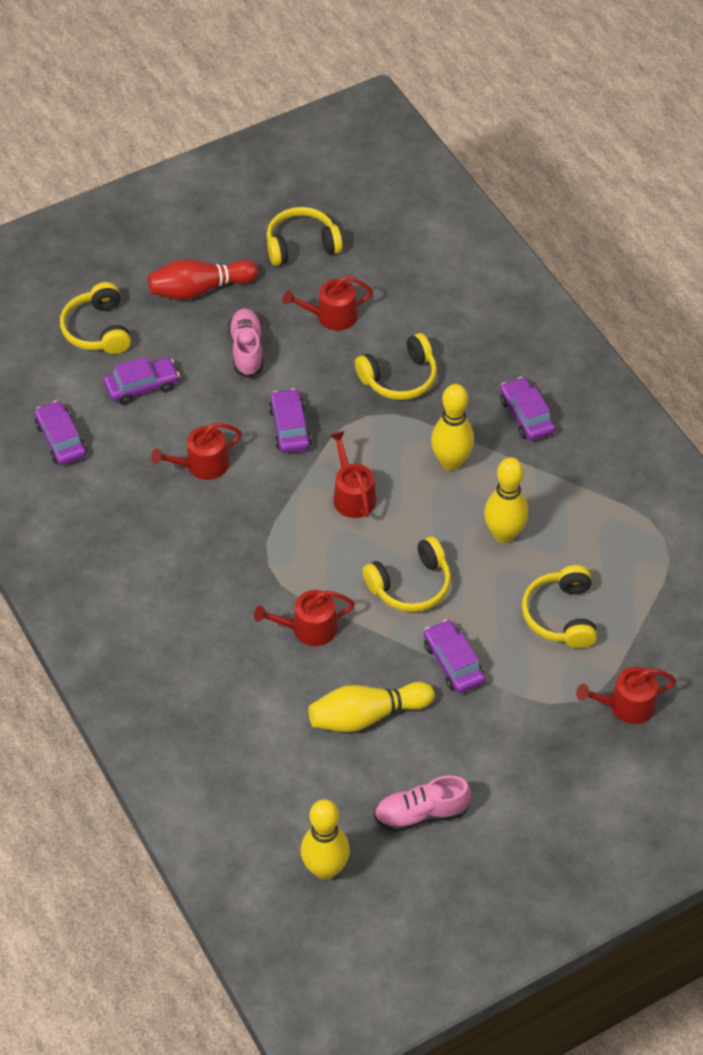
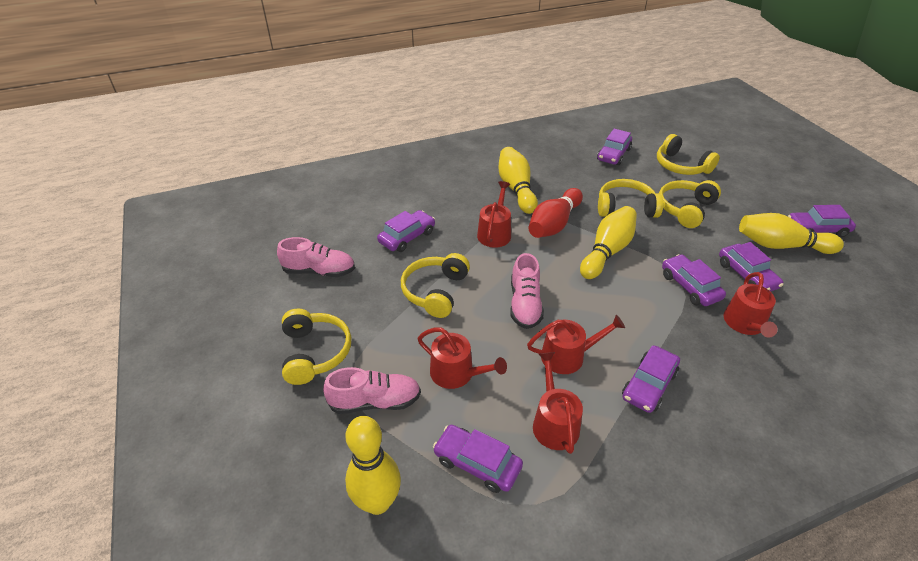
pink shoe: [229,308,263,378] [374,775,471,832] = 2 -> [277,237,355,277] [323,367,421,414] [510,253,544,329] = 3
purple car: [34,400,87,465] [104,357,180,405] [269,388,311,453] [424,619,485,693] [500,377,555,441] = 5 -> [377,210,435,252] [433,425,523,493] [597,129,632,165] [622,345,680,413] [662,254,726,306] [719,242,783,292] [788,205,856,237] = 7

